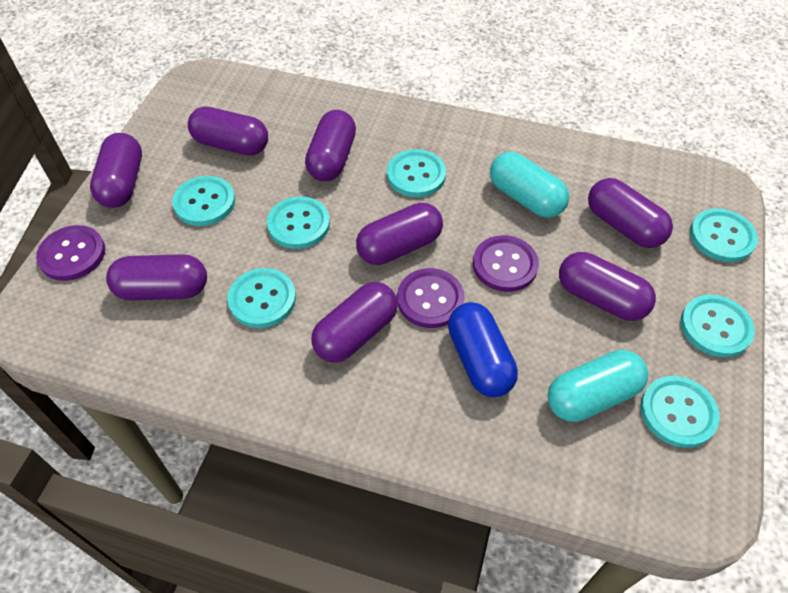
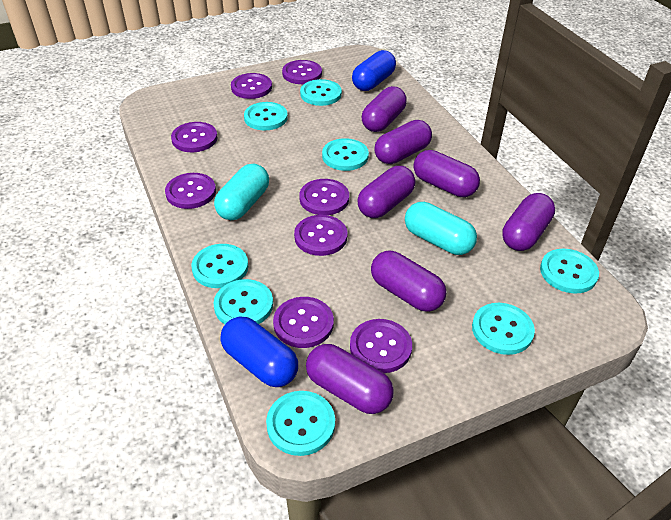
blue capsule: [448,302,518,397] = 1 -> [221,316,298,387] [352,50,396,91] = 2
purple button: [36,225,105,281] [397,268,465,328] [473,235,539,292] = 3 -> [165,173,216,209] [171,122,217,152] [231,73,272,99] [273,297,334,348] [282,60,322,84] [294,215,348,256] [299,179,349,215] [350,319,412,373] = 8
purple capsule: [90,133,142,208] [106,254,207,301] [188,106,268,155] [305,110,356,181] [311,282,398,363] [356,203,443,265] [559,252,656,321] [588,178,673,248] = 8 -> [306,344,394,414] [357,166,415,218] [362,86,407,132] [371,251,447,312] [374,120,432,164] [413,150,480,197] [502,193,555,251] = 7
turquoise button: [172,176,235,226] [228,268,296,328] [267,197,330,249] [387,149,446,197] [641,376,720,448] [681,295,755,357] [690,208,758,262] = 7 -> [192,244,248,288] [213,279,273,324] [244,102,288,130] [266,391,335,456] [300,79,342,106] [322,138,369,171] [472,303,535,355] [540,249,599,294] = 8

